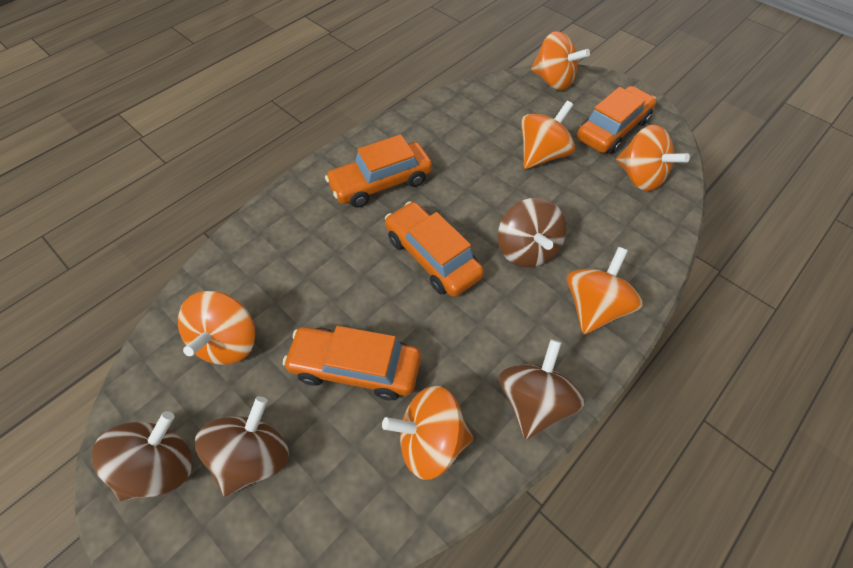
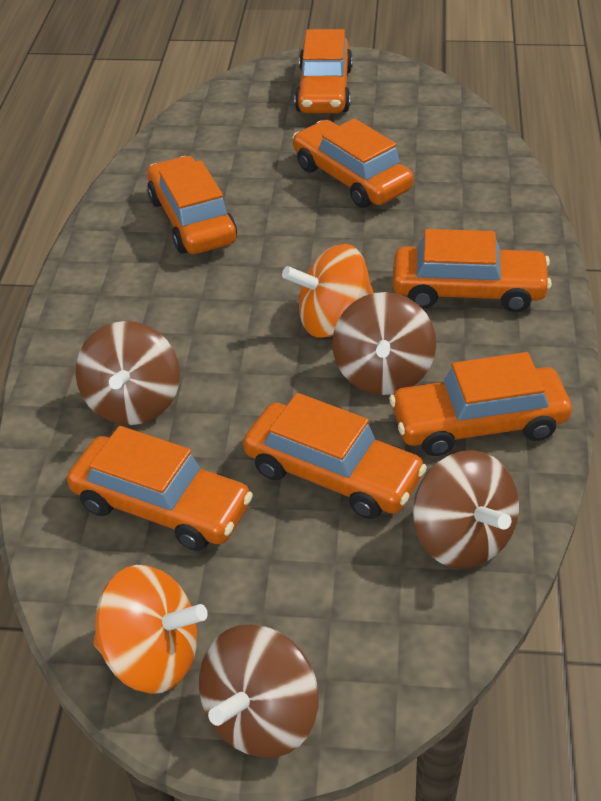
orange car: [283,326,421,400] [325,134,432,208] [385,201,484,297] [577,86,657,154] = 4 -> [67,426,253,551] [147,156,237,254] [243,393,427,519] [293,118,414,208] [294,29,353,113] [389,352,572,456] [393,229,552,312] = 7
orange spinning top: [178,291,255,365] [382,386,473,480] [521,101,575,169] [531,31,590,90] [567,247,643,335] [616,124,690,191] = 6 -> [93,565,208,694] [282,244,374,338] = 2

